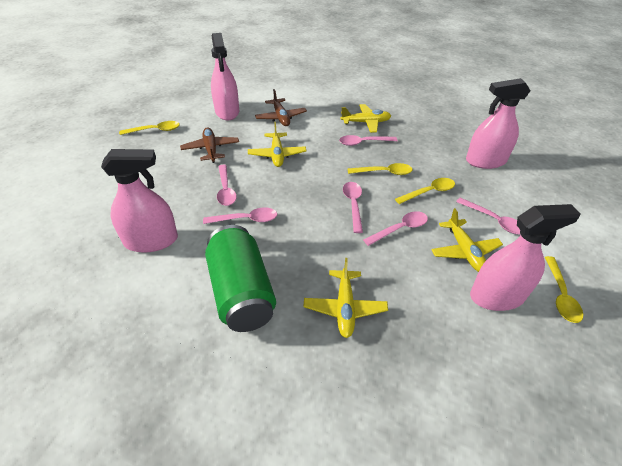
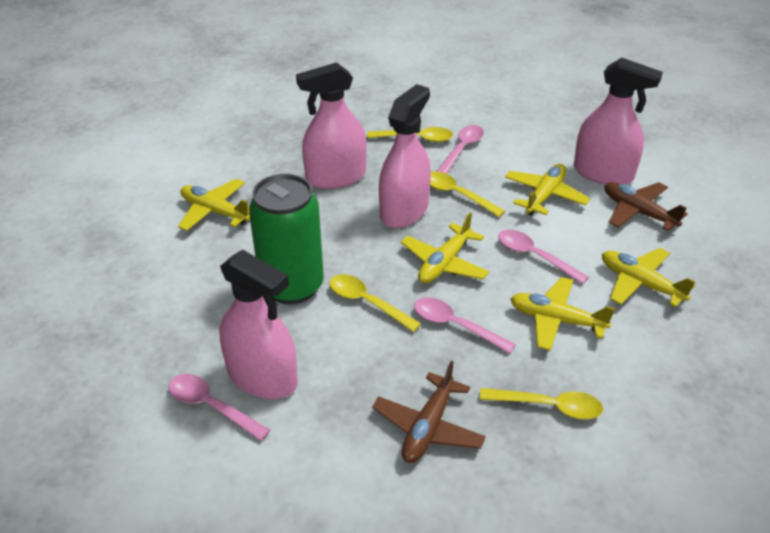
pink spoon: [203,208,277,224] [217,165,237,206] [339,135,397,146] [343,182,363,233] [363,211,428,246] [456,198,520,235] = 6 -> [168,374,270,441] [414,297,516,354] [436,125,484,174] [498,230,589,284] = 4
yellow plane: [248,122,306,167] [304,258,388,338] [341,104,391,133] [431,208,503,272] = 4 -> [178,179,250,231] [401,212,489,283] [505,164,590,215] [510,277,615,351] [602,248,696,307] = 5

